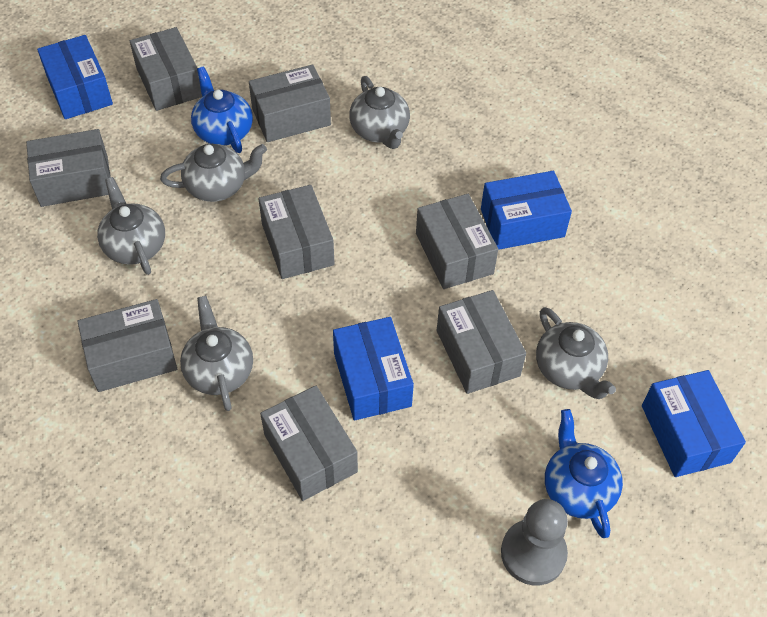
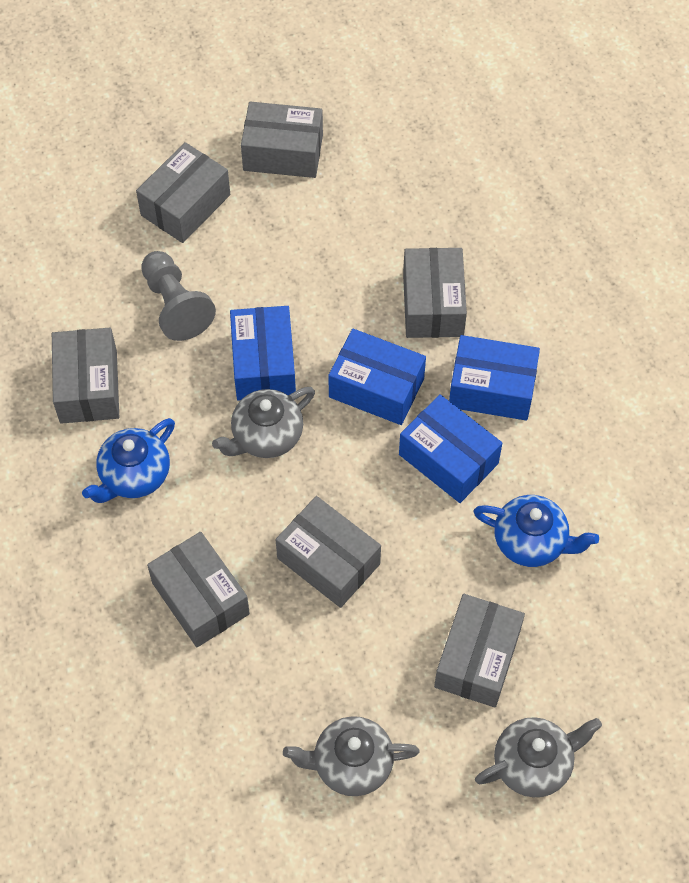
grey box: [26,129,111,207] [77,299,177,392] [130,27,202,111] [249,64,331,142] [258,185,335,279] [260,386,358,501] [416,194,498,289] [437,290,526,394] = 8 -> [52,328,119,424] [136,142,230,243] [147,532,250,647] [241,102,323,178] [276,496,381,608] [403,248,467,338] [434,594,525,708] = 7
grey teapot: [97,177,165,275] [160,144,267,202] [180,296,253,411] [349,76,410,149] [536,307,616,399] = 5 -> [212,387,315,458] [283,716,420,796] [475,717,602,797] = 3

